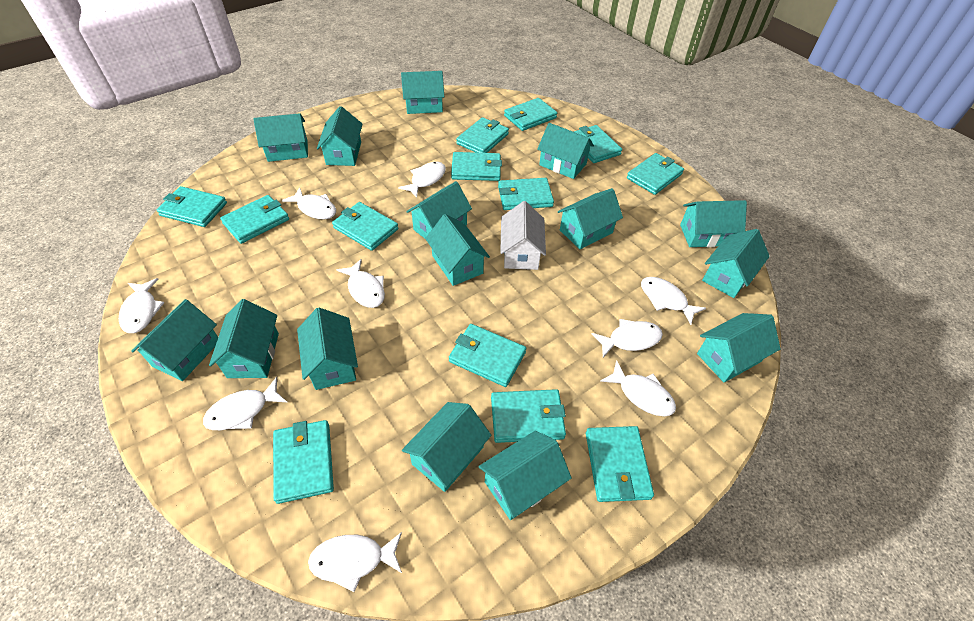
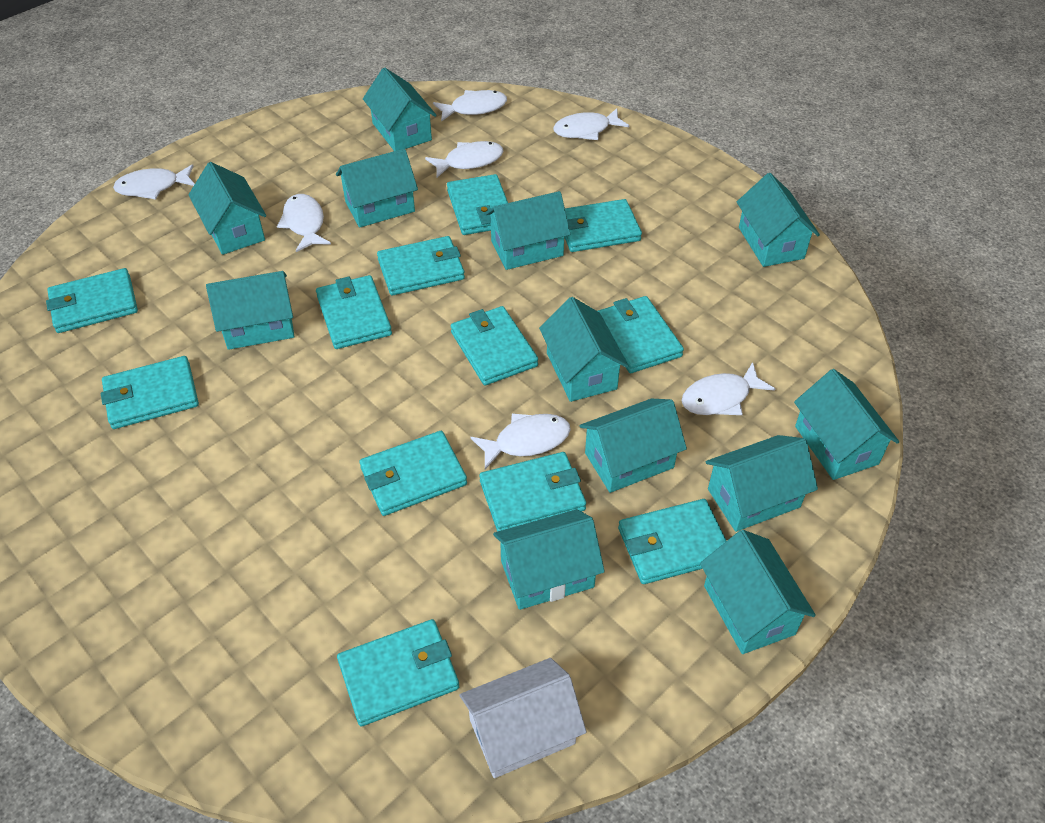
turquoise house: [131,299,218,381] [209,299,279,378] [253,113,308,162] [297,308,358,390] [317,106,363,166] [401,71,444,114] [402,402,491,492] [406,181,472,238] [425,214,490,286] [479,431,572,520] [537,123,594,179] [558,188,623,249] [680,200,747,247] [697,313,781,383] [702,229,770,298] = 15 -> [189,162,266,255] [206,271,294,350] [336,149,418,228] [363,68,437,151] [485,191,570,270] [493,509,605,610] [539,297,629,402] [579,399,687,493] [700,530,816,654] [706,435,818,532] [737,173,820,267] [794,369,899,480] = 12
turquoise wallet: [157,186,227,227] [220,195,289,244] [273,420,334,504] [332,202,399,251] [449,324,526,387] [451,152,502,181] [456,117,509,153] [491,389,566,443] [498,178,554,210] [504,98,557,131] [574,125,622,163] [586,426,654,502] [627,153,684,195] = 13 -> [46,268,138,333] [101,356,199,429] [316,275,392,349] [337,619,459,727] [359,431,467,516] [377,236,465,295] [447,174,508,235] [451,306,538,385] [479,452,586,531] [565,199,642,252] [598,296,684,373] [618,499,726,584] = 12
white fish: [119,278,164,333] [203,377,287,430] [282,187,336,219] [308,532,402,592] [337,259,385,308] [398,162,446,198] [592,319,663,357] [600,360,676,416] [641,277,706,325] = 9 -> [113,164,195,199] [277,194,331,252] [425,141,503,178] [433,90,507,122] [471,413,571,469] [553,108,629,140] [682,362,775,415] = 7

